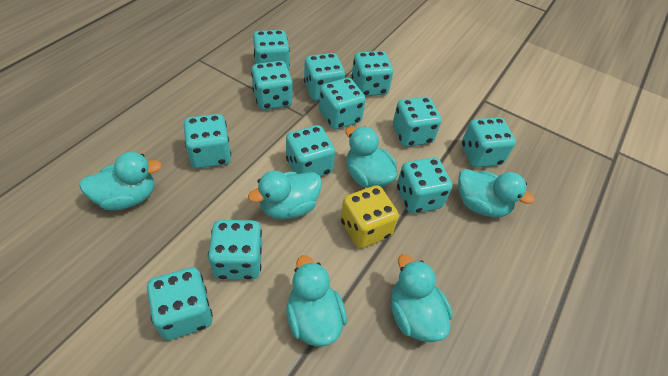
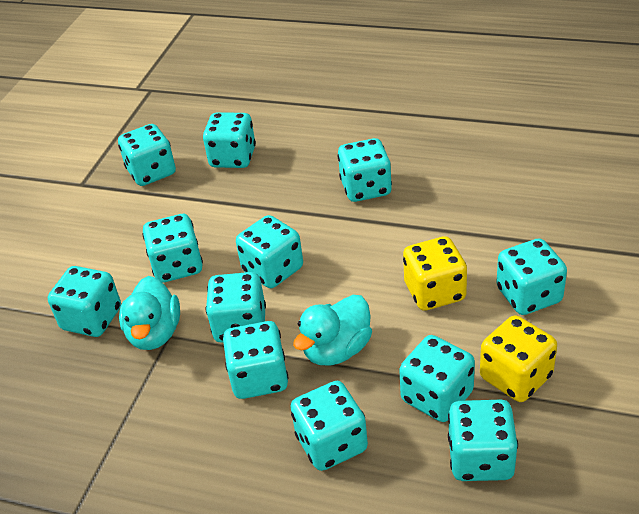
turquoise duck: [79,152,162,210] [248,171,322,219] [286,255,347,347] [346,126,397,188] [391,254,453,342] [458,169,535,217] = 6 -> [119,276,180,350] [293,295,372,366] = 2
yellow dice: [341,185,399,248] = 1 -> [403,236,467,311] [480,315,557,402] = 2

